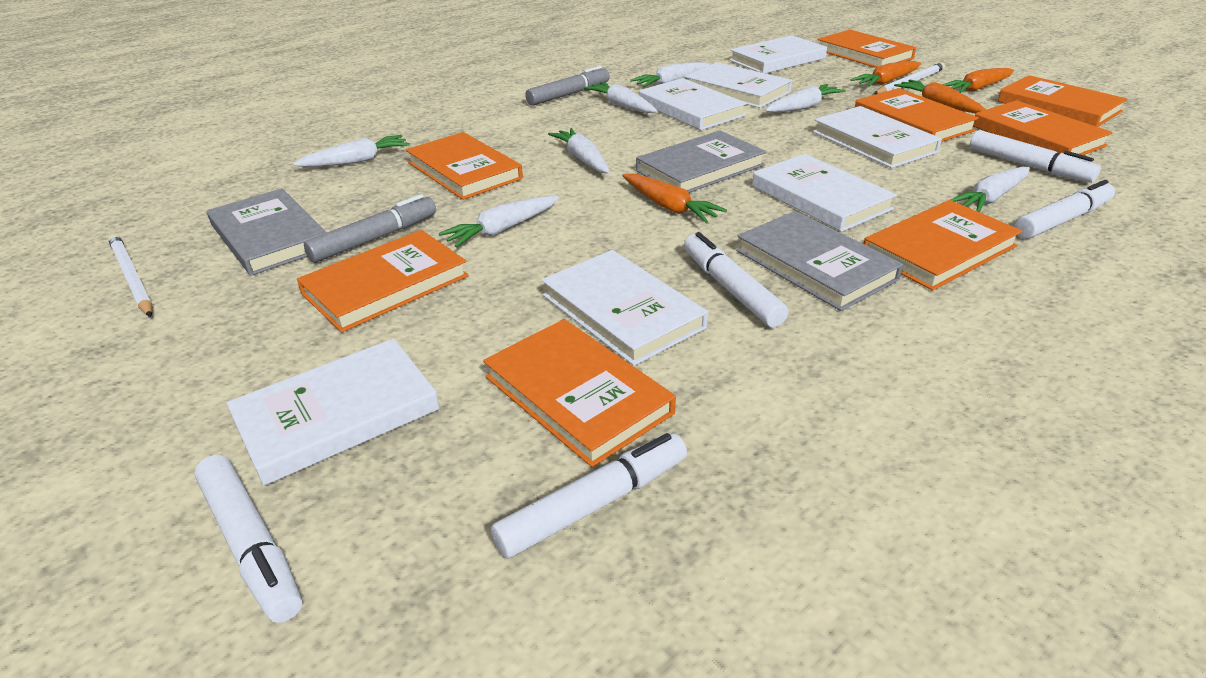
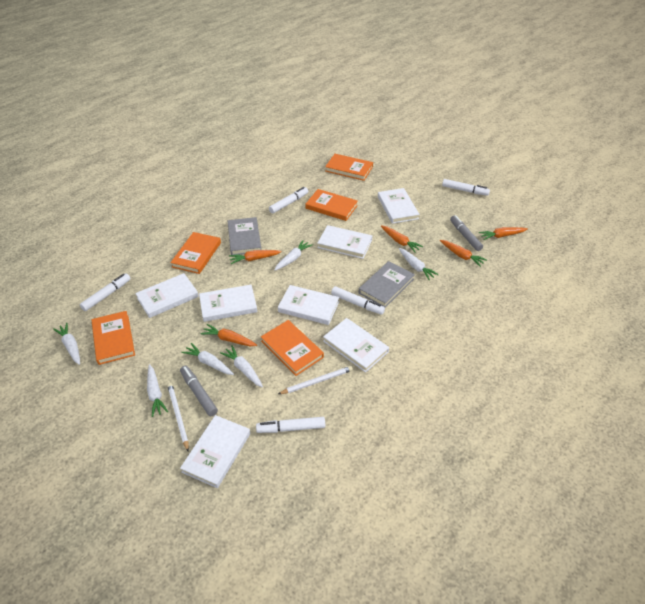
grey book: [207,188,327,276] [636,130,766,193] [736,211,903,311] = 3 -> [228,217,261,255] [359,261,415,308] = 2
orange book: [297,230,469,332] [406,132,523,200] [483,319,676,467] [817,30,916,68] [855,88,979,142] [864,200,1022,291] [973,100,1113,155] [997,75,1127,127] = 8 -> [92,311,135,365] [171,232,221,274] [261,320,324,376] [305,189,358,221] [325,154,373,181] = 5
orange carrot: [623,173,727,223] [851,61,921,87] [894,80,986,113] [942,68,1014,93] = 4 -> [200,324,257,346] [229,250,282,264] [381,225,423,253] [440,240,487,267] [479,227,528,240] = 5
white carrot: [293,135,410,167] [439,196,559,247] [548,128,610,173] [584,82,657,113] [630,62,710,87] [765,84,846,112] [951,167,1030,212] = 7 -> [53,323,80,365] [147,364,168,417] [181,343,234,375] [220,345,263,387] [274,240,313,271] [399,248,439,280] = 6

